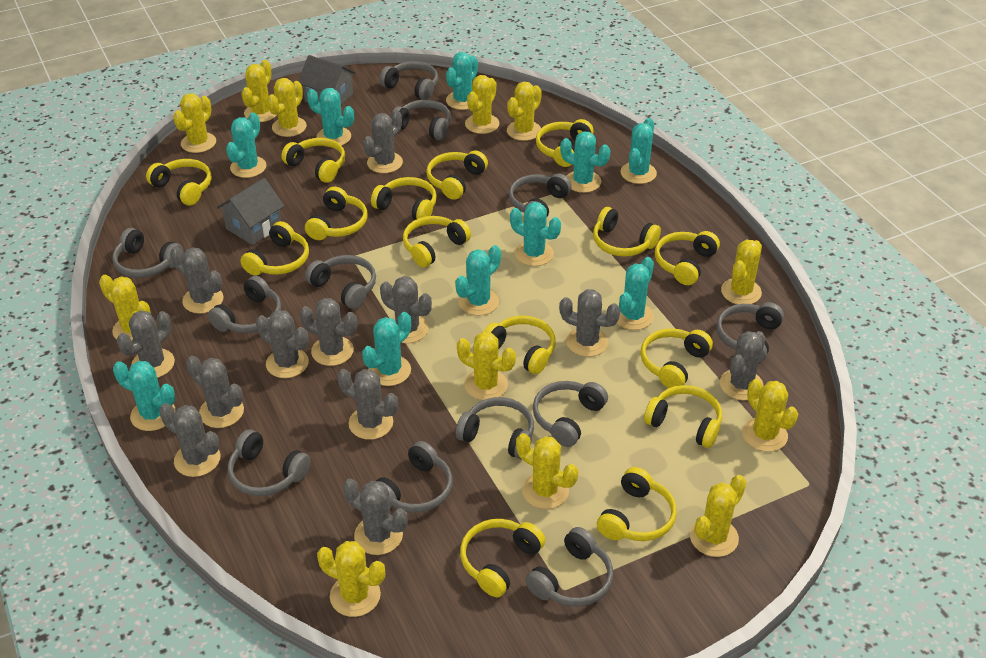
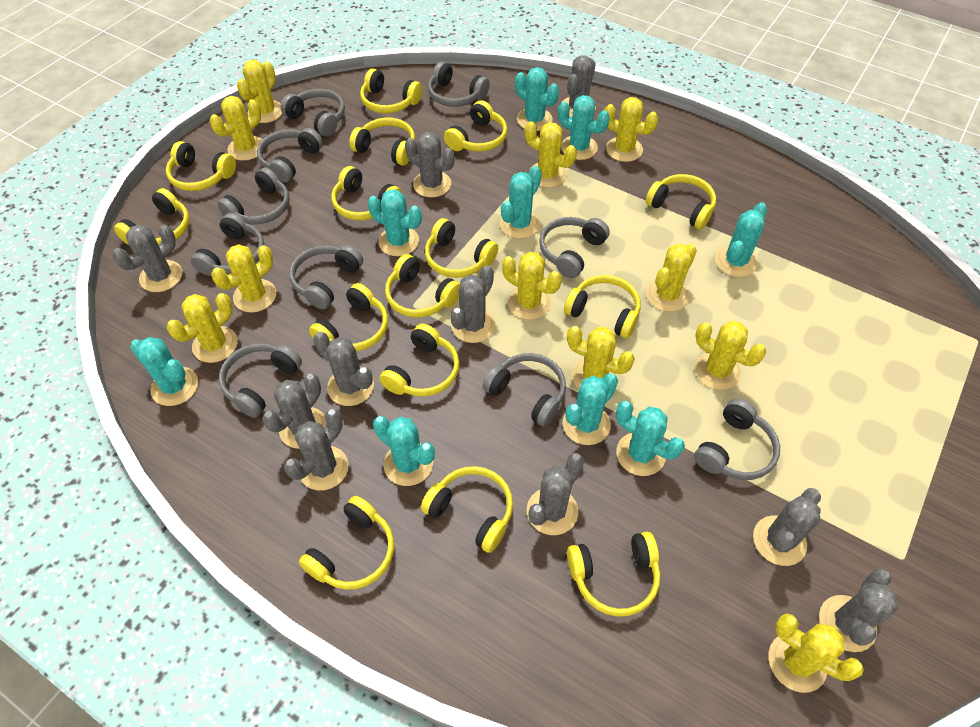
grey cactus: [117,311,175,378] [159,403,220,477] [170,246,223,314] [186,356,244,428] [256,310,309,378] [300,298,357,366] [337,369,398,440] [343,479,408,555] [363,110,403,173] [380,276,432,343] [559,289,620,357] [720,331,766,400] = 12 -> [113,225,182,292] [262,374,326,449] [284,409,349,490] [313,332,374,406] [405,132,454,198] [450,265,495,343] [527,453,584,535] [561,55,596,118] [753,488,821,566] [819,569,898,652] = 10
grey headphones: [113,228,184,278] [208,276,281,333] [228,429,311,496] [305,255,376,309] [377,441,453,513] [380,61,438,100] [393,100,451,140] [456,397,534,459] [509,174,572,217] [525,527,613,607] [533,381,608,447] [716,302,784,362] = 12 -> [191,213,265,276] [217,167,290,224] [219,343,302,418] [257,128,323,182] [281,89,345,136] [289,245,363,309] [428,61,490,107] [482,353,566,427] [539,217,610,278] [694,398,780,480] = 10
grey house: [217,178,284,245] [299,55,356,105] = 2 -> none = 0
turquoise cactus: [113,361,176,431] [226,112,266,178] [307,88,354,147] [362,312,411,386] [446,52,478,110] [455,245,501,316] [510,202,561,266] [560,131,610,193] [617,257,654,330] [621,118,657,184] = 10 -> [130,337,198,406] [367,189,422,256] [373,416,435,486] [500,166,542,239] [515,67,559,131] [558,95,610,160] [563,373,618,445] [616,401,685,476] [715,202,767,277] = 9
yellow cactus: [99,275,151,340] [173,93,216,153] [241,60,277,122] [267,78,307,137] [317,541,385,617] [457,332,516,400] [465,75,499,134] [507,82,542,141] [516,433,578,509] [690,475,747,557] [721,240,762,304] [742,379,798,452] = 12 -> [167,293,238,363] [210,96,262,161] [211,244,276,313] [237,60,283,123] [502,252,562,320] [525,122,577,188] [567,326,635,389] [604,97,658,162] [646,244,697,312] [694,321,766,390] [769,613,864,693] = 11

